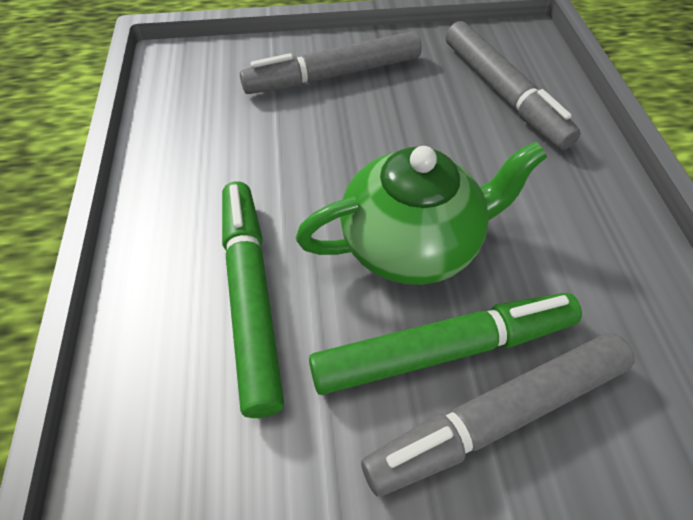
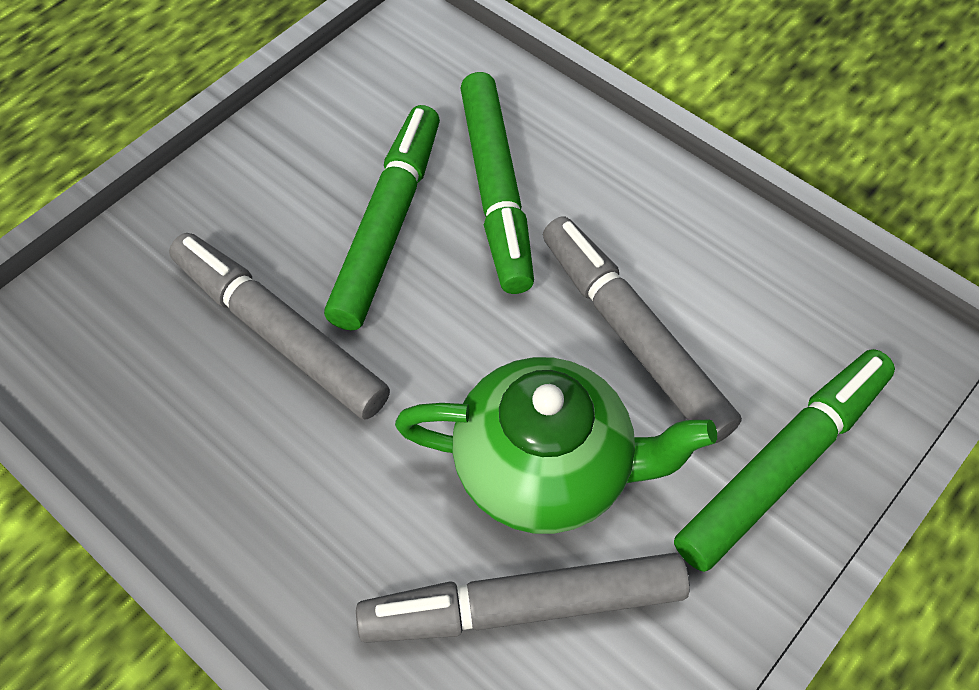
green marker: [222,181,284,418] [309,293,582,395] = 2 -> [324,105,440,331] [460,72,534,294] [674,349,895,572] = 3

